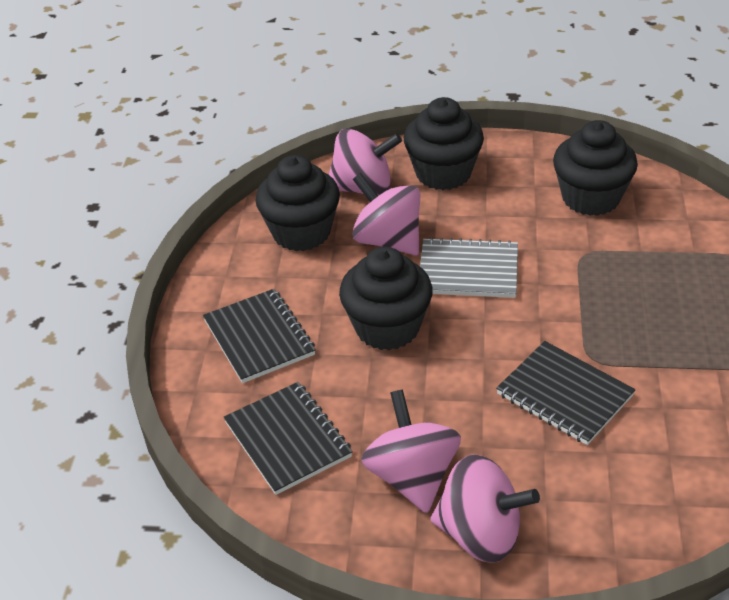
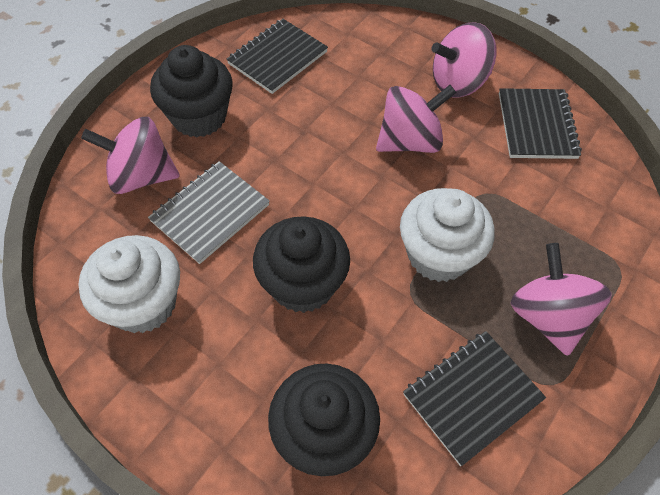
black cupcake: [255,155,340,251] [339,247,433,350] [404,97,484,190] [553,120,638,216] = 4 -> [150,45,233,137] [253,216,350,313] [268,363,380,476] = 3
white cupcake: none = 0 -> [78,235,180,333] [400,188,495,282] = 2

